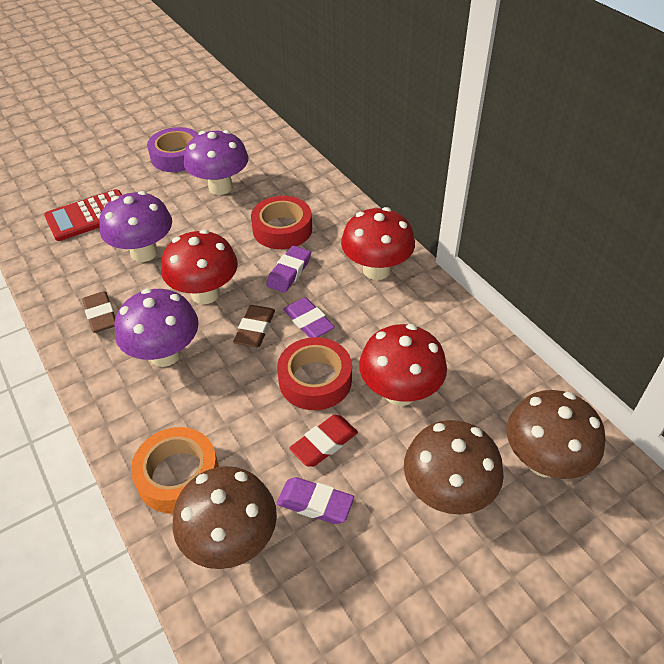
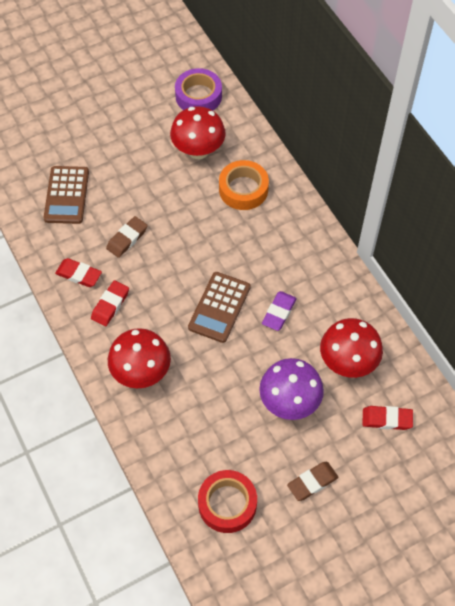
brown calculator: none = 0 -> [43,166,89,224] [188,272,251,343] = 2
brown mushroom: [173,466,277,569] [404,420,504,514] [507,390,606,479] = 3 -> none = 0
purple eraser: [266,246,311,293] [277,477,354,524] [283,297,335,338] = 3 -> [262,291,297,331] = 1
purple mushroom: [99,191,172,262] [115,288,199,367] [184,130,249,195] = 3 -> [259,358,324,420] = 1
red calculator: [44,189,122,241] = 1 -> none = 0
red eraser: [289,415,358,467] = 1 -> [55,258,102,287] [91,280,129,326] [362,406,413,430] = 3
red tape: [251,196,312,249] [277,337,352,410] = 2 -> [198,470,257,533] = 1

